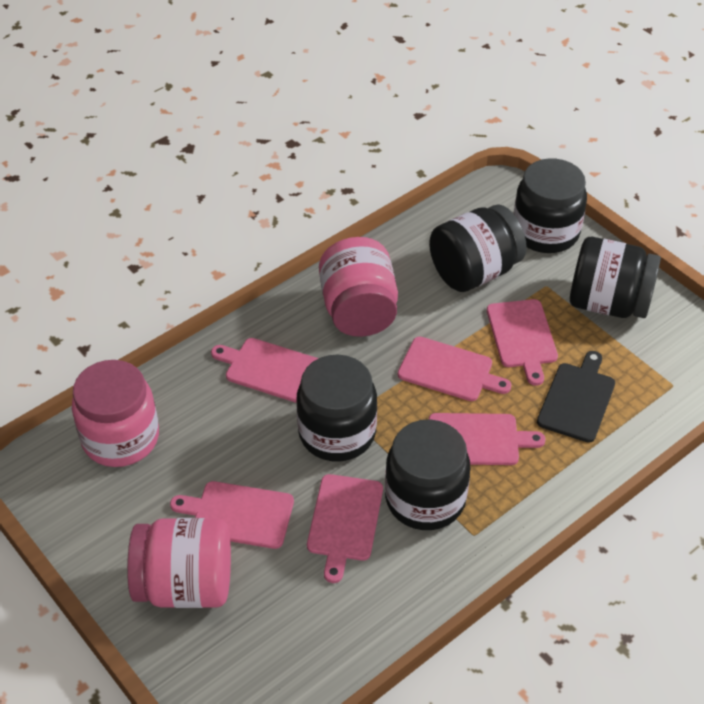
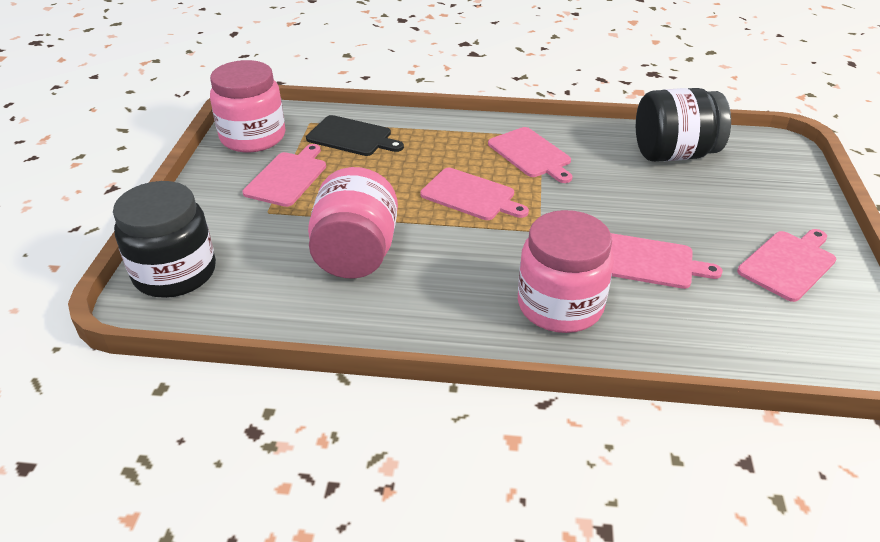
black jar: [296,354,377,461] [385,419,470,530] [429,205,527,292] [514,158,587,253] [570,237,661,318] = 5 -> [113,181,216,298] [636,88,731,162] = 2
pink cutting board: [170,481,294,549] [211,338,319,403] [307,474,383,583] [398,336,512,401] [429,413,546,465] [487,299,558,386] = 6 -> [243,144,326,207] [420,168,529,220] [488,127,573,183] [611,233,723,289] [737,229,836,302] = 5

